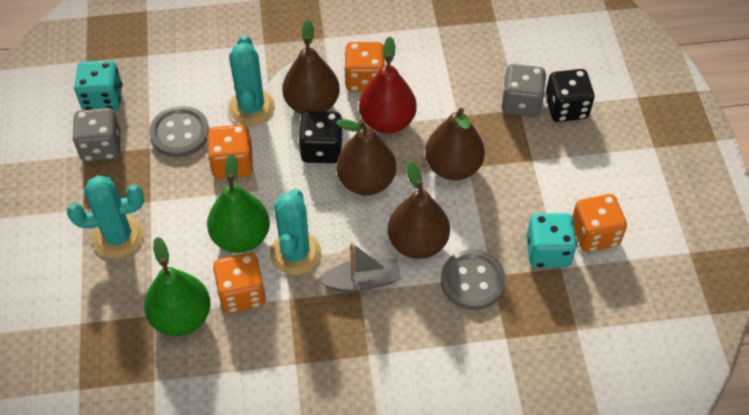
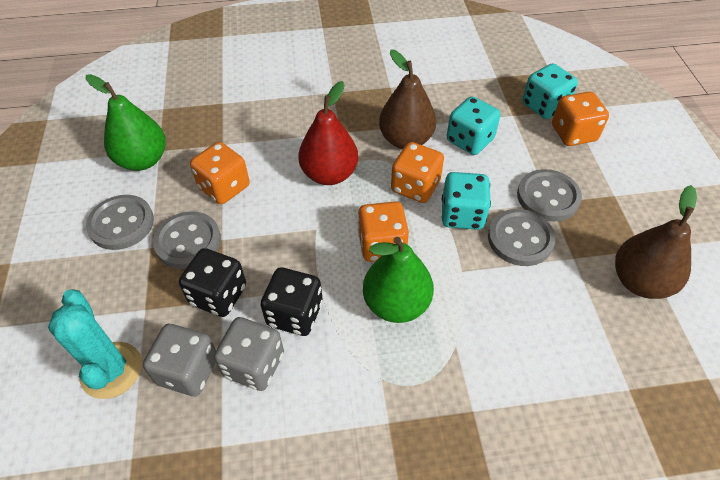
brown pear: [282,19,340,114] [336,119,396,196] [388,162,450,259] [425,108,485,181] = 4 -> [379,50,436,149] [615,185,697,299] = 2
grey boat: [318,243,401,292] = 1 -> none = 0
grey button: [149,106,209,157] [441,250,506,310] = 2 -> [86,195,154,250] [153,211,221,269] [488,209,556,266] [517,169,582,222] = 4
turquoise cactus: [67,175,144,258] [228,35,275,126] [270,189,321,275] = 3 -> [48,289,142,399] = 1
turquoise dice: [74,61,122,111] [526,213,577,268] = 2 -> [442,172,491,230] [447,96,501,155] [522,63,578,119] = 3

